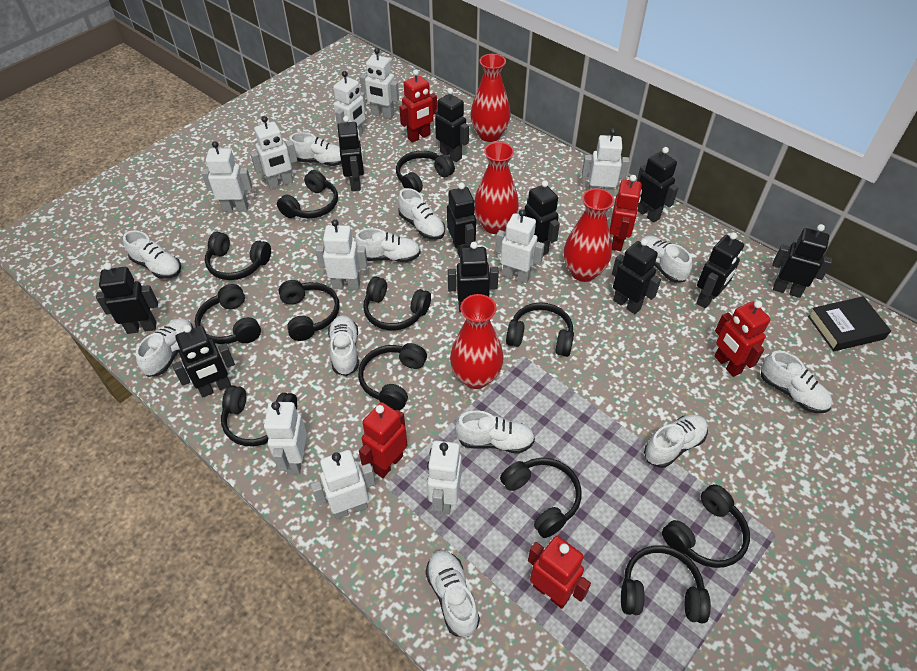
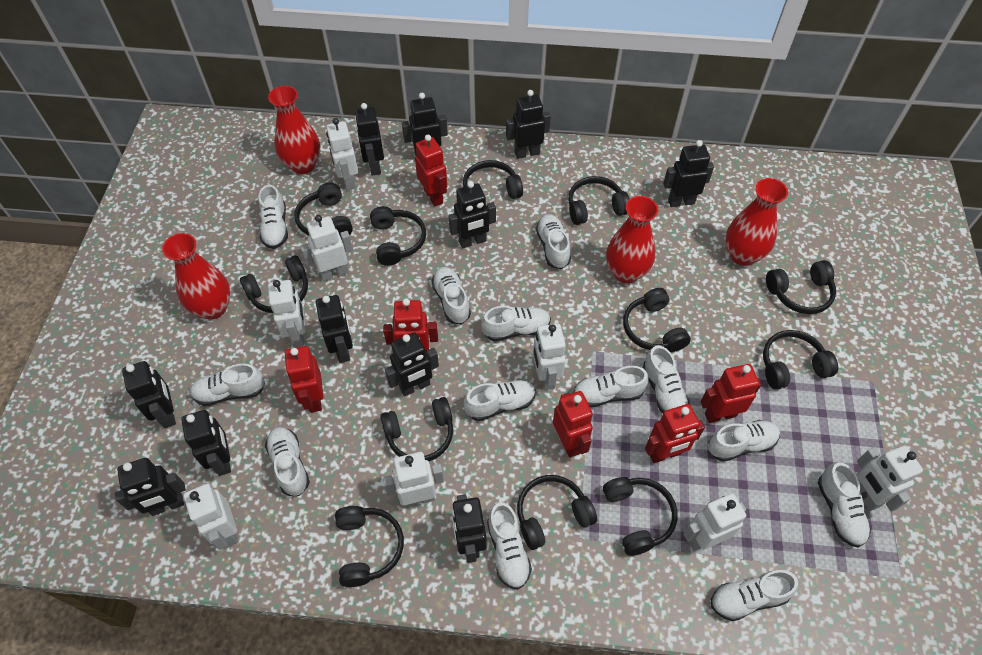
black book: [808,296,891,351] = 1 -> none = 0
red robot: [359,402,407,478] [399,69,437,143] [528,536,591,609] [609,175,642,251] [715,301,771,377] = 5 -> [285,346,324,413] [383,298,438,353] [415,135,447,207] [553,391,593,458] [645,404,705,463] [701,364,761,423] = 6
white robot: [202,141,252,212] [250,116,297,189] [264,401,307,475] [311,450,376,519] [315,219,368,290] [333,71,367,136] [360,48,399,119] [427,441,462,515] [496,209,544,283] [582,128,630,195] = 10 -> [183,484,238,550] [268,280,306,348] [300,215,353,281] [326,118,358,190] [383,452,444,508] [533,323,566,390] [684,493,746,551] [857,446,923,512] = 8
white shoe: [123,230,181,279] [136,318,193,377] [289,132,342,166] [328,315,359,376] [354,228,421,262] [398,188,445,240] [425,550,480,637] [455,410,535,454] [640,236,692,283] [644,415,708,468] [761,350,832,413] = 11 -> [190,363,265,406] [258,185,288,249] [265,427,310,496] [431,267,471,324] [464,380,536,421] [481,306,551,341] [487,502,532,590] [536,214,571,269] [573,366,649,407] [643,345,690,413] [708,420,780,462] [711,570,798,621] [818,462,871,548] = 13

